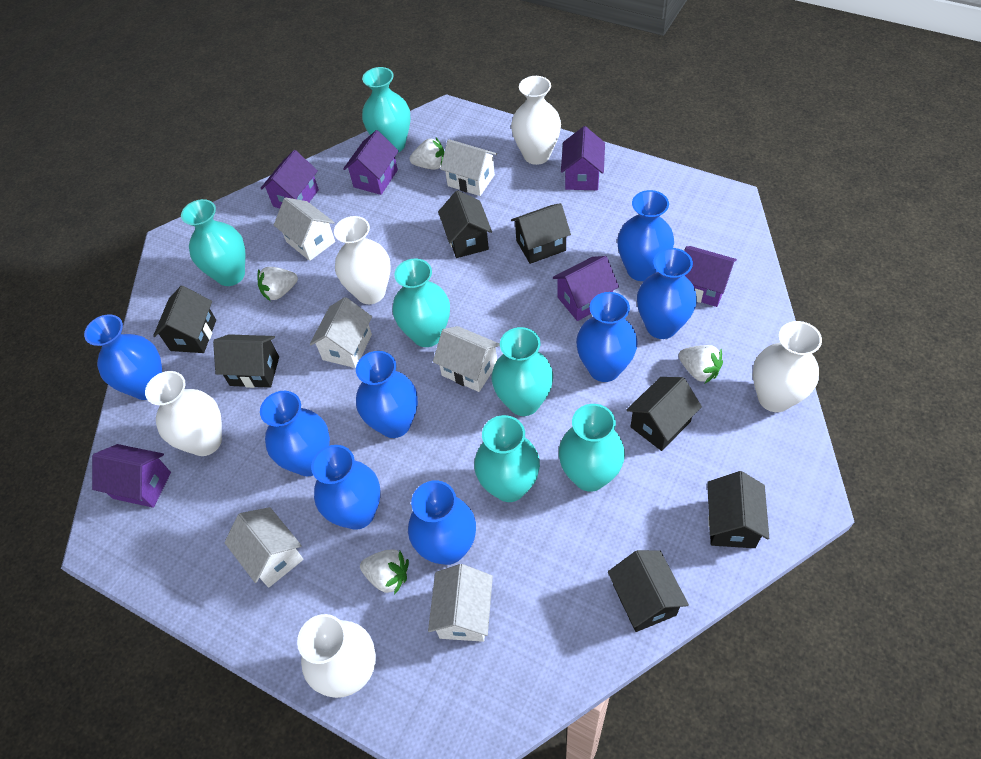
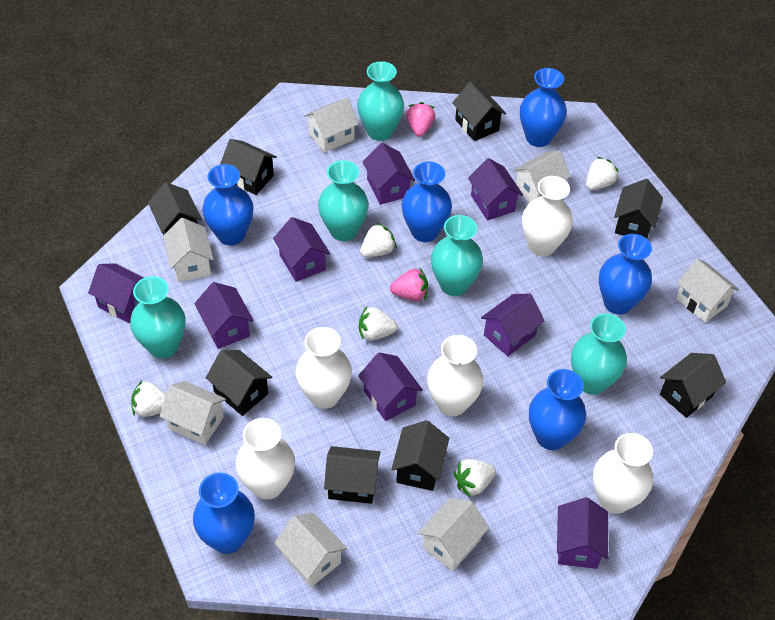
black house: [153,286,216,353] [213,334,279,388] [438,190,492,258] [511,203,571,264] [608,550,689,632] [626,377,702,451] [707,471,769,548] = 7 -> [148,182,202,235] [206,350,272,416] [220,139,277,195] [324,446,380,504] [391,420,449,491] [452,82,506,141] [614,179,663,239] [660,353,726,418] = 8
blue vase: [84,314,162,400] [260,391,330,476] [311,445,381,530] [356,351,418,438] [408,480,476,565] [576,292,638,382] [617,190,674,281] [637,248,697,339] = 8 -> [193,472,255,554] [202,164,254,245] [402,162,452,242] [520,68,567,147] [529,369,586,450] [599,234,652,315] = 6
pink strawberry: none = 0 -> [390,268,428,301] [406,102,435,137] = 2
purple house: [92,444,171,508] [260,150,319,209] [343,130,399,195] [552,256,619,321] [561,126,605,190] [684,246,737,307] = 6 -> [88,263,144,323] [194,282,254,349] [273,217,330,282] [358,353,423,421] [363,143,415,205] [468,158,523,220] [481,294,544,356] [557,497,608,569] = 8
turquoise vase: [181,199,245,286] [362,67,411,152] [392,259,450,347] [474,415,540,502] [492,327,553,416] [559,404,625,492] = 6 -> [130,276,185,358] [318,160,369,241] [357,61,404,141] [431,215,483,296] [571,313,627,395] = 5
white house: [224,507,303,588] [274,197,335,261] [310,297,372,368] [428,564,493,642] [433,326,500,392] [440,139,497,196] = 6 -> [160,381,226,445] [163,218,214,282] [274,513,347,587] [304,98,359,153] [418,498,489,572] [513,150,571,202] [676,259,739,323] = 7
white strawberry: [257,267,298,301] [360,549,409,595] [410,138,444,169] [679,345,723,383] = 4 -> [131,380,166,417] [359,306,398,341] [360,223,396,257] [454,459,496,497] [586,157,618,190] = 5

